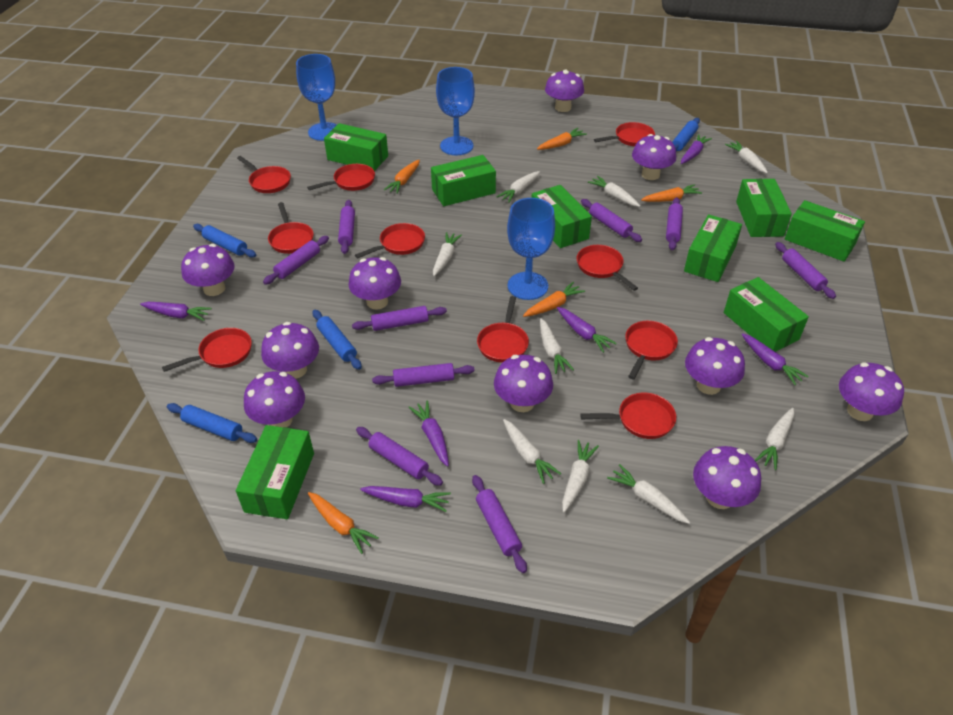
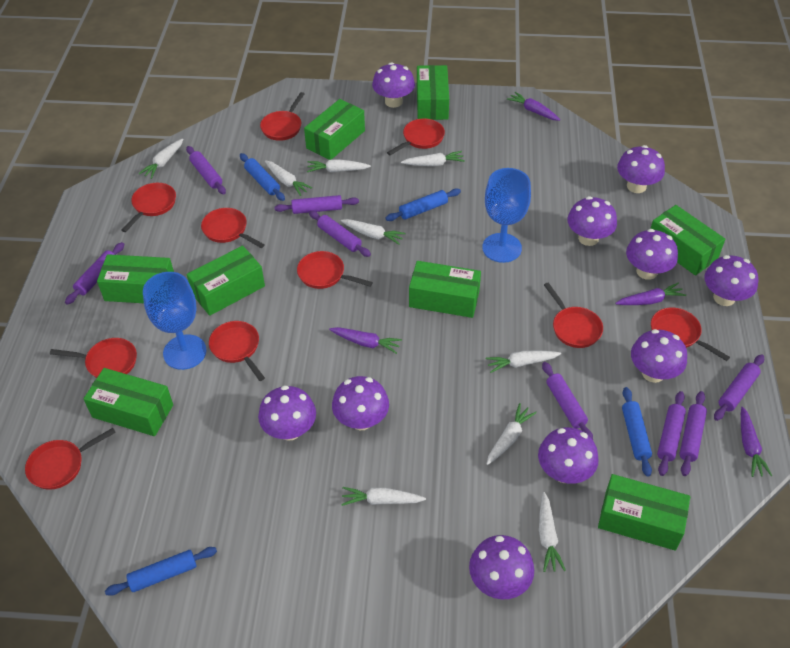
blue goblet: [296,54,337,141] [436,67,475,155] [507,198,555,300] = 3 -> [143,272,207,370] [482,168,531,263] = 2
orange carrot: [308,492,379,554] [384,160,420,194] [523,282,585,317] [537,128,587,150] [641,184,702,202] = 5 -> none = 0
purple carrot: [140,302,212,321] [360,486,451,512] [408,401,449,467] [557,307,616,353] [681,134,712,164] [742,333,809,385] = 6 -> [329,327,402,354] [507,92,560,121] [615,283,686,305] [741,407,772,477] = 4
purple rolling pin: [263,236,329,285] [338,200,355,254] [352,306,447,331] [356,427,443,486] [372,363,475,387] [472,475,527,573] [581,199,642,242] [666,197,683,250] [775,242,836,299] = 9 -> [65,242,124,305] [186,146,226,194] [274,195,359,214] [309,210,371,257] [542,362,593,440] [657,391,686,476] [679,391,707,476] [714,354,764,421] = 8

